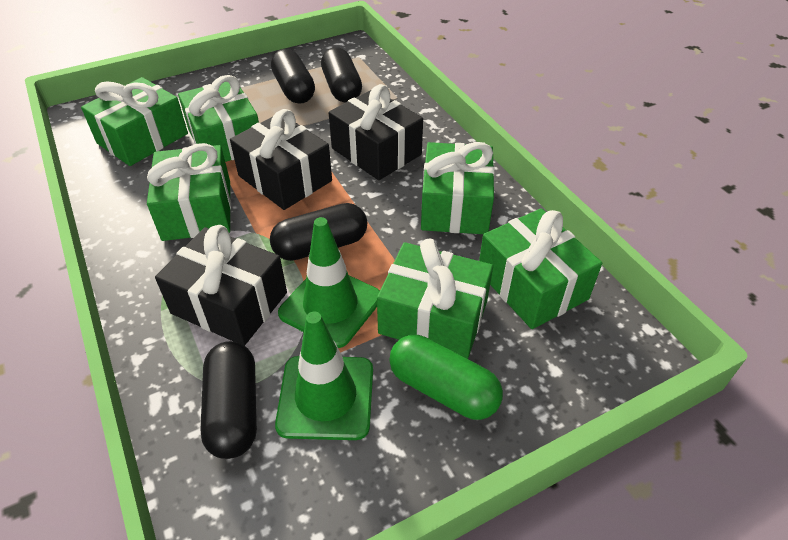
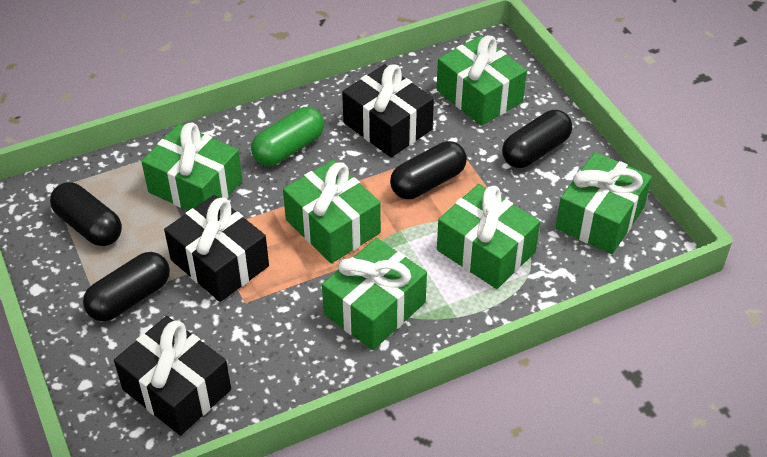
green traffic cone: [275,311,373,440] [278,217,380,348] = 2 -> none = 0

